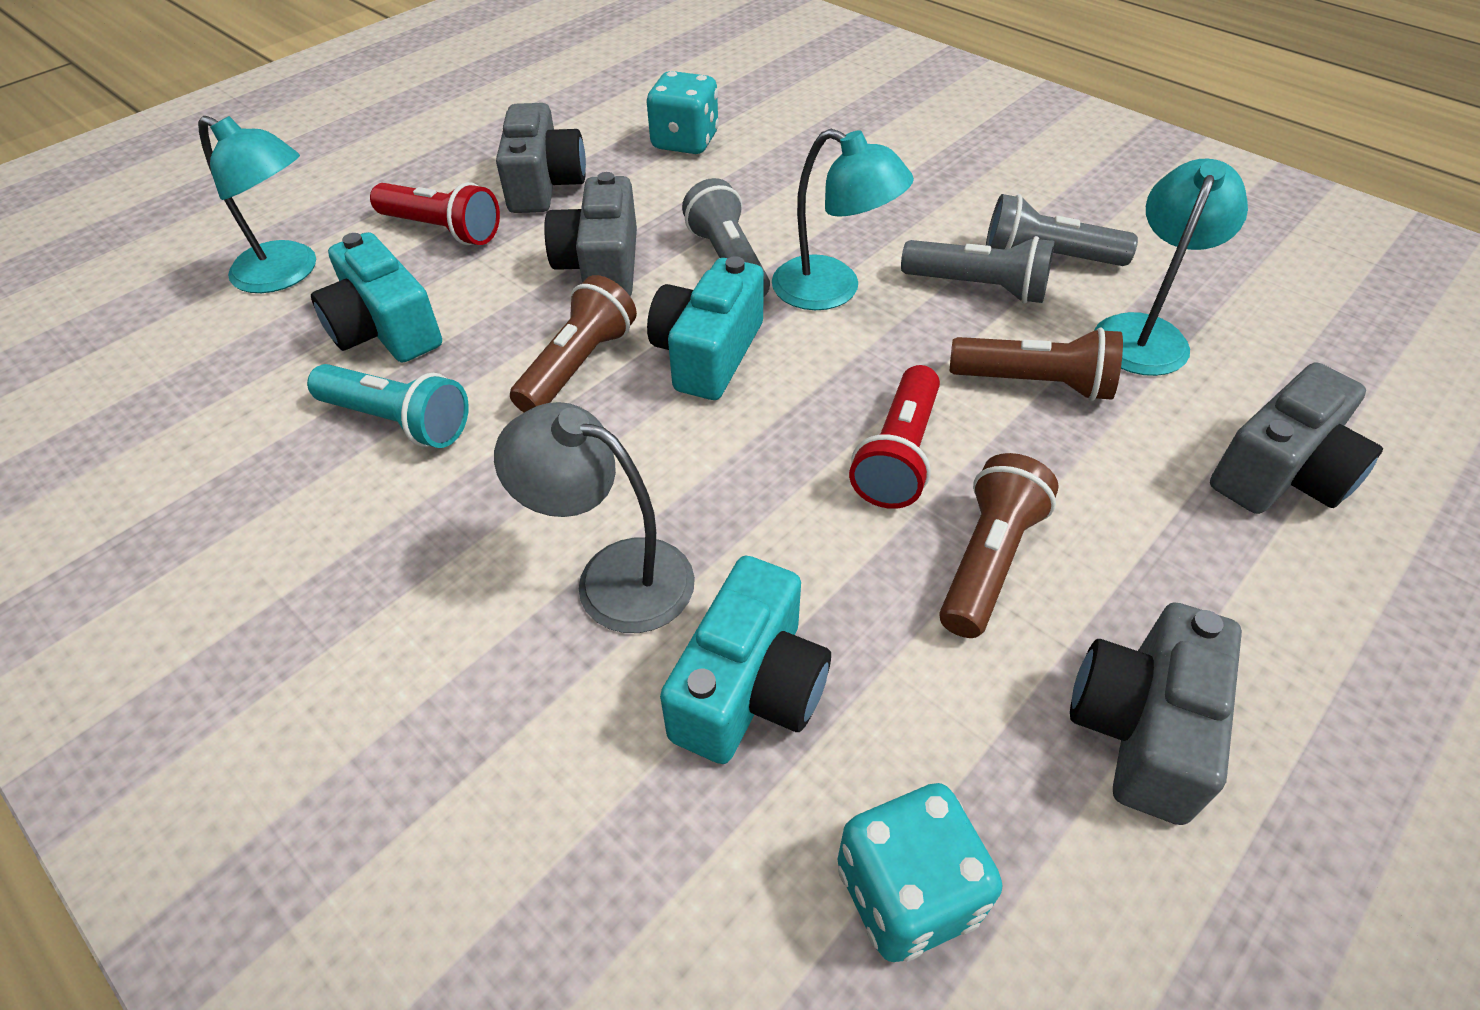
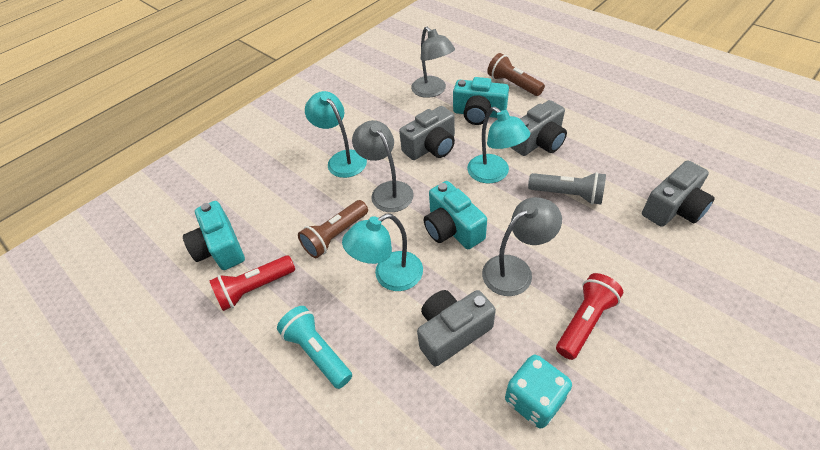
brown flashlight: [510,275,637,412] [939,453,1059,638] [950,327,1123,401] = 3 -> [298,200,368,258] [487,53,545,96] = 2
grey flashlight: [682,178,770,297] [901,236,1054,304] [986,194,1138,266] = 3 -> [528,172,606,205] = 1
grey lamp: [494,402,695,633] = 1 -> [352,120,414,212] [411,26,455,98] [482,197,562,296] = 3
turquoise dice: [646,71,719,154] [837,783,1002,962] = 2 -> [505,355,572,429] = 1

